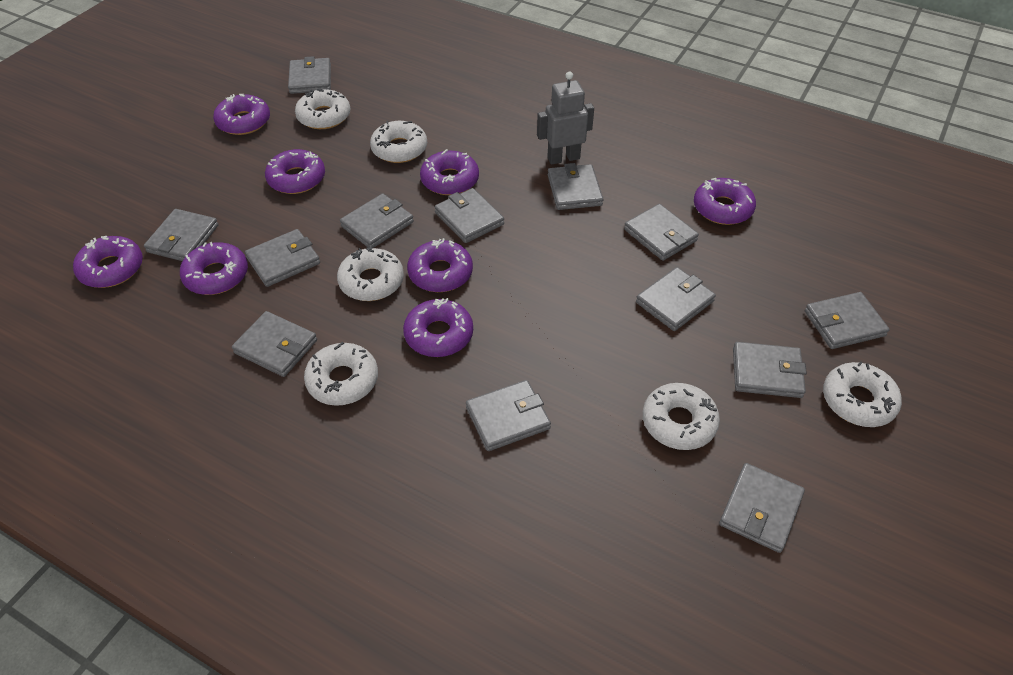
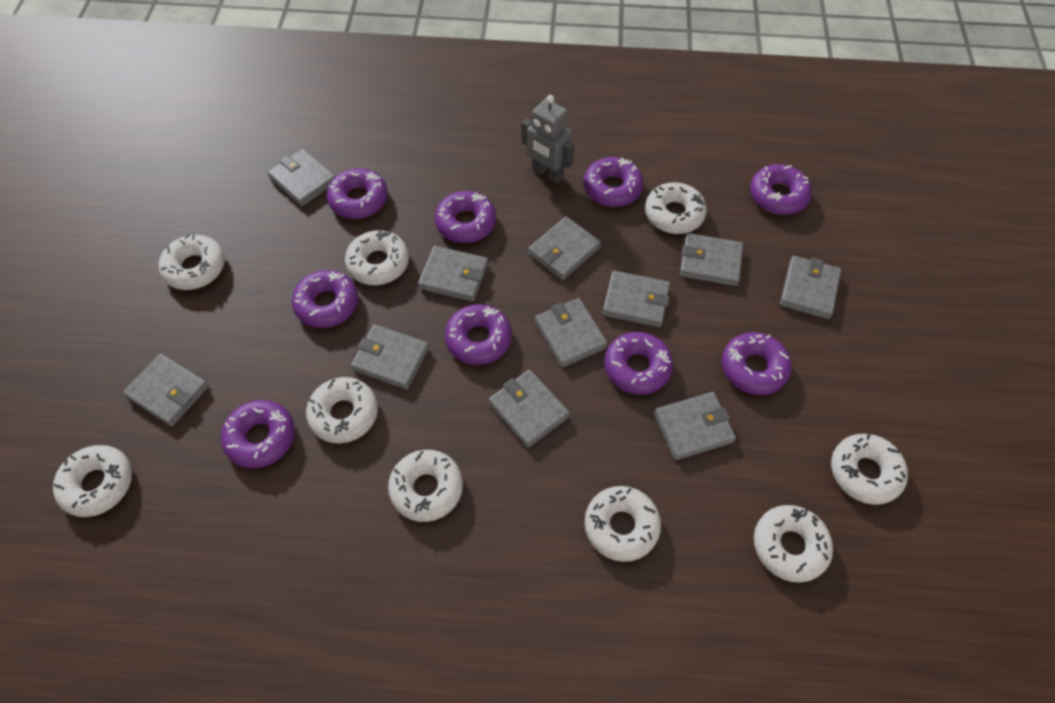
grey wallet: [144,209,218,261] [232,311,317,377] [245,229,320,287] [288,56,331,94] [340,194,414,248] [435,188,504,243] [466,380,551,451] [548,163,603,210] [624,204,699,261] [636,267,716,331] [719,463,805,553] [733,342,807,398] [805,292,890,349] = 13 -> [123,354,209,426] [267,149,336,206] [351,324,429,390] [418,246,488,302] [488,370,570,448] [528,216,601,280] [535,298,608,368] [602,271,670,327] [654,392,736,460] [680,233,743,286] [780,256,841,319] = 11
purple donut: [73,236,143,288] [180,242,248,295] [213,94,270,135] [265,149,325,194] [403,298,473,357] [407,238,473,292] [420,149,479,195] [694,178,756,225] = 8 -> [221,400,295,468] [292,270,358,328] [327,168,388,219] [435,191,496,243] [445,304,512,365] [584,157,644,207] [604,332,673,394] [722,332,792,395] [750,164,812,215] = 9
white donut: [295,89,350,129] [304,342,378,406] [337,248,404,301] [370,121,427,163] [643,383,720,450] [823,361,902,427] = 6 -> [53,445,132,517] [159,234,225,290] [306,377,378,443] [345,230,409,285] [388,450,463,522] [584,486,661,562] [645,182,707,234] [754,505,833,583] [831,434,908,505] = 9

